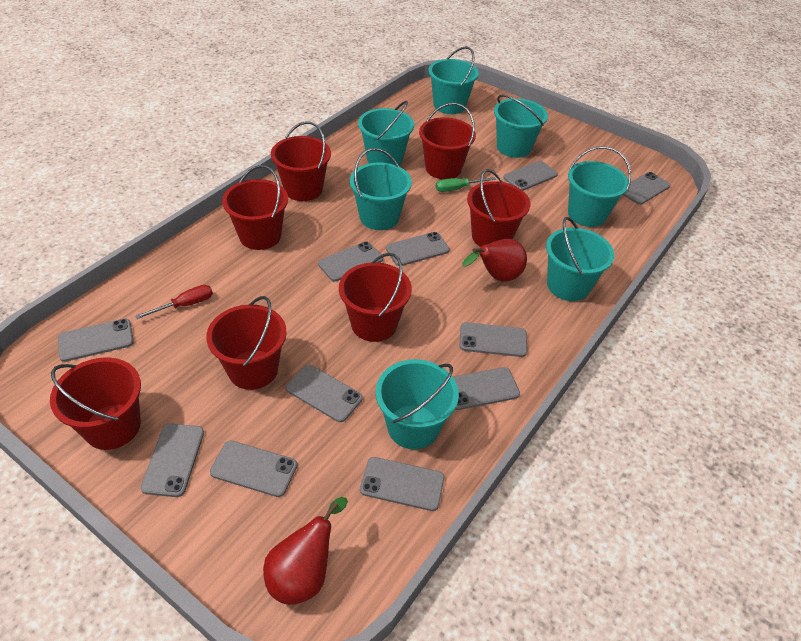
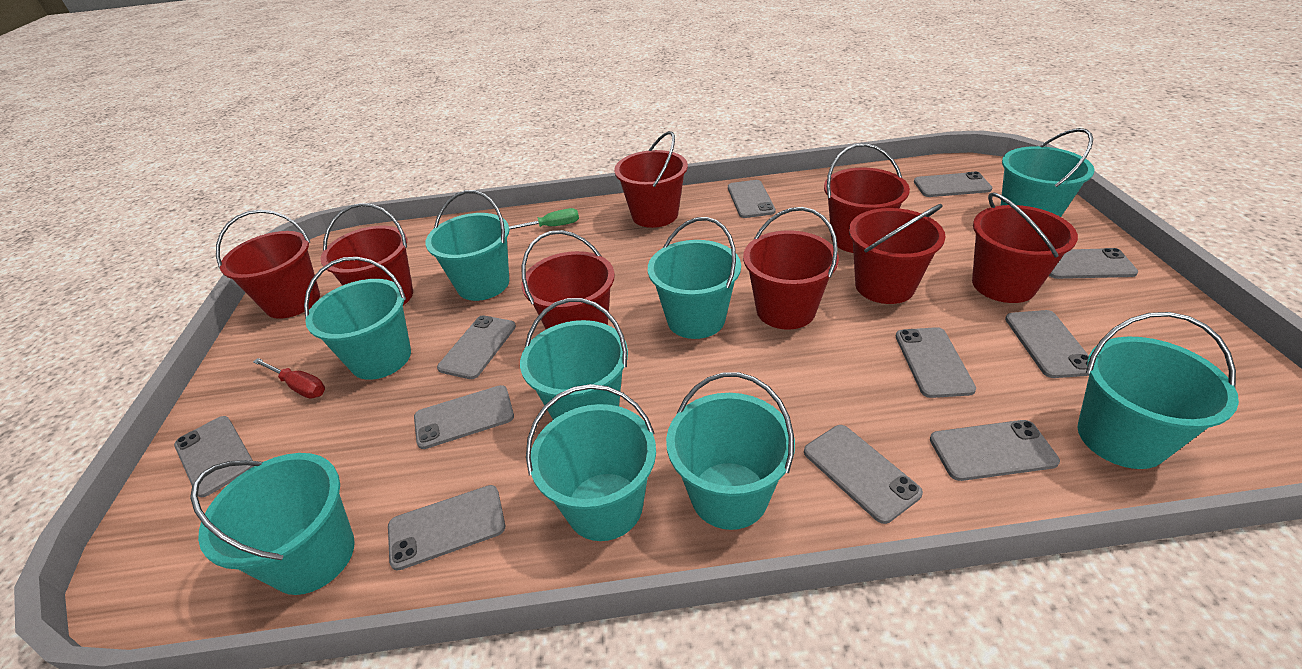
red bucket: [50,357,141,450] [206,296,287,390] [222,165,288,250] [271,121,331,201] [339,253,412,342] [419,103,476,179] [467,169,530,247] = 7 -> [216,210,320,319] [320,203,413,305] [522,230,615,329] [614,131,688,228] [743,207,839,330] [824,143,910,253] [849,204,946,304] [972,192,1078,303] = 8
red pear: [263,497,348,605] [462,239,527,282] = 2 -> none = 0
turquoise bucket: [350,148,412,230] [358,101,414,166] [376,359,459,449] [429,46,479,114] [494,95,548,158] [546,217,614,301] [568,146,631,227] = 7 -> [190,453,355,595] [304,257,411,380] [426,190,509,301] [520,298,628,420] [526,384,656,541] [648,217,741,339] [666,372,795,530] [1001,128,1095,217] [1077,312,1239,469] = 9

